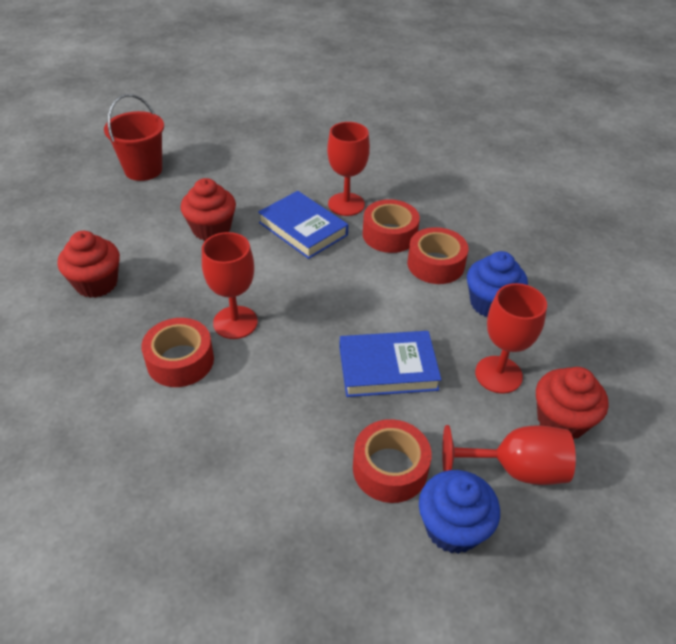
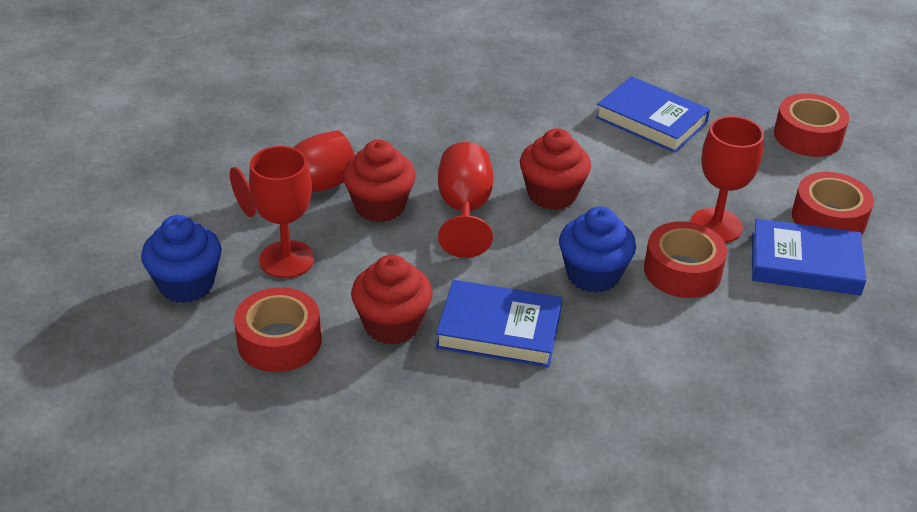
blue book: [258,191,348,259] [339,331,442,397] = 2 -> [436,280,562,367] [596,76,710,153] [752,219,866,296] = 3
red bucket: [104,94,164,181] = 1 -> none = 0

